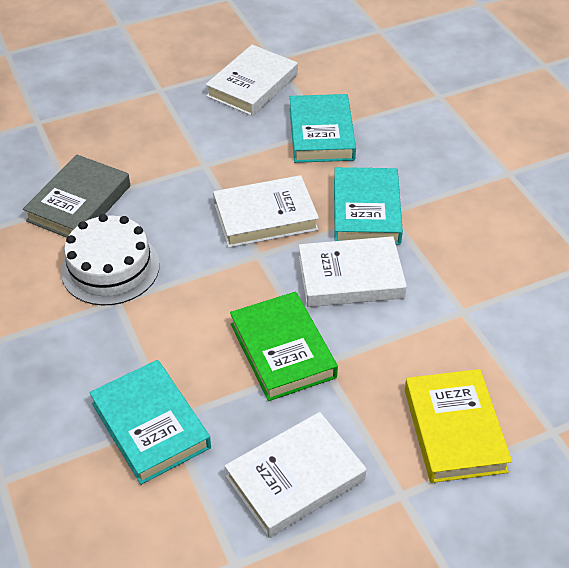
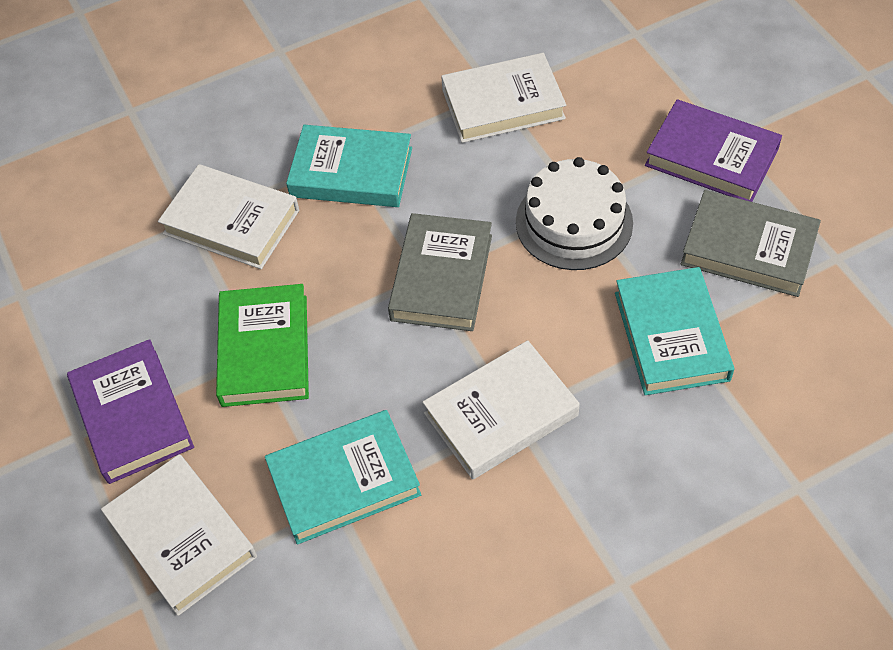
grey book: [23,155,130,238] = 1 -> [388,213,492,331] [681,190,821,297] = 2
purple book: none = 0 -> [67,339,194,484] [645,99,782,202] = 2
yellow book: [405,369,512,483] = 1 -> none = 0

